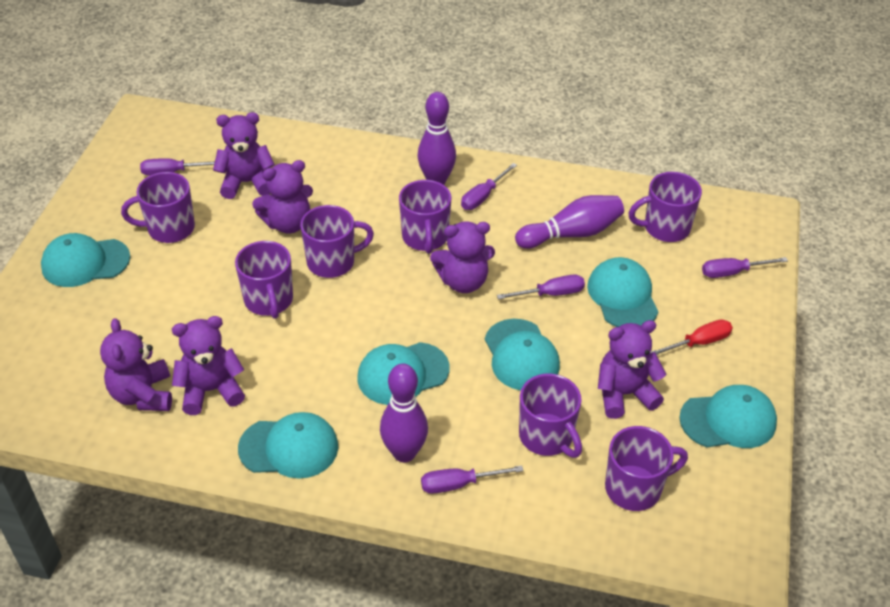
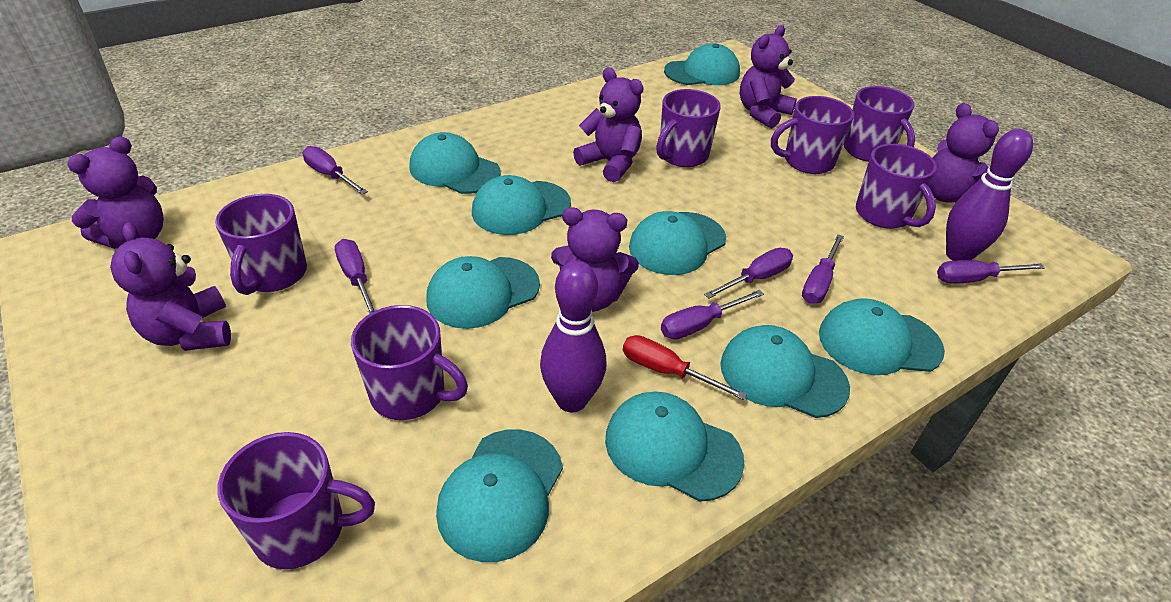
purple bowling pin: [380,364,428,462] [417,92,456,185] [515,195,624,249] = 3 -> [540,261,607,412] [946,129,1033,261] = 2
purple screwdriver: [140,158,215,176] [421,465,524,494] [461,163,517,210] [497,275,585,299] [702,257,788,278] = 5 -> [302,146,368,195] [335,239,376,314] [661,290,764,339] [704,248,793,299] [802,234,844,304] [937,260,1045,284] = 6
turquoise cap: [41,233,130,287] [238,412,338,479] [357,342,450,405] [485,319,560,391] [587,257,659,327] [679,385,777,448] = 6 -> [410,132,501,194] [426,256,540,329] [436,429,563,562] [472,175,571,235] [605,392,745,502] [629,211,726,275] [664,43,740,85] [720,325,850,418] [819,298,945,375] = 9

